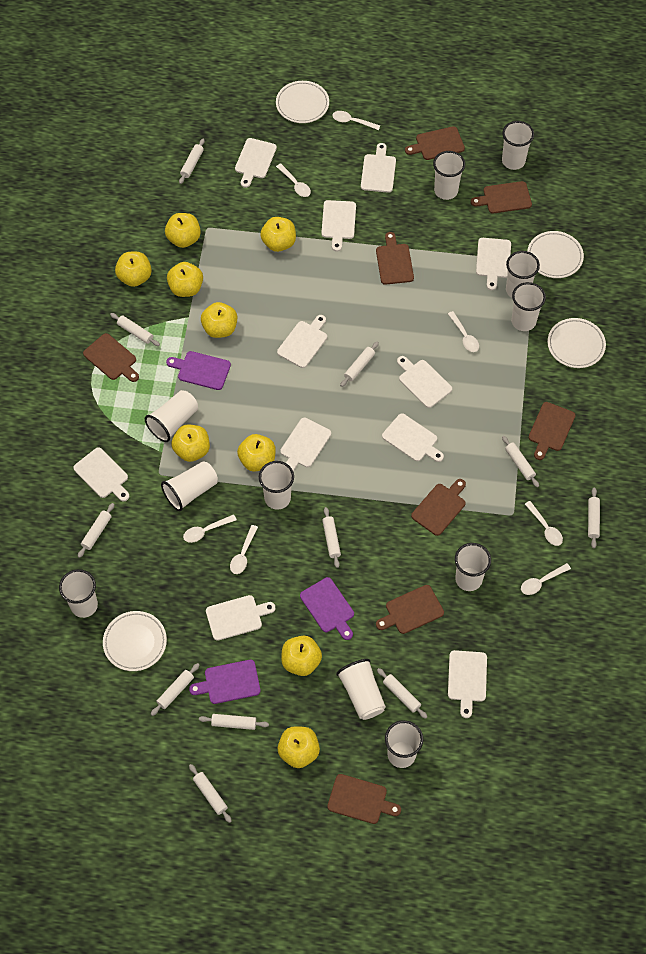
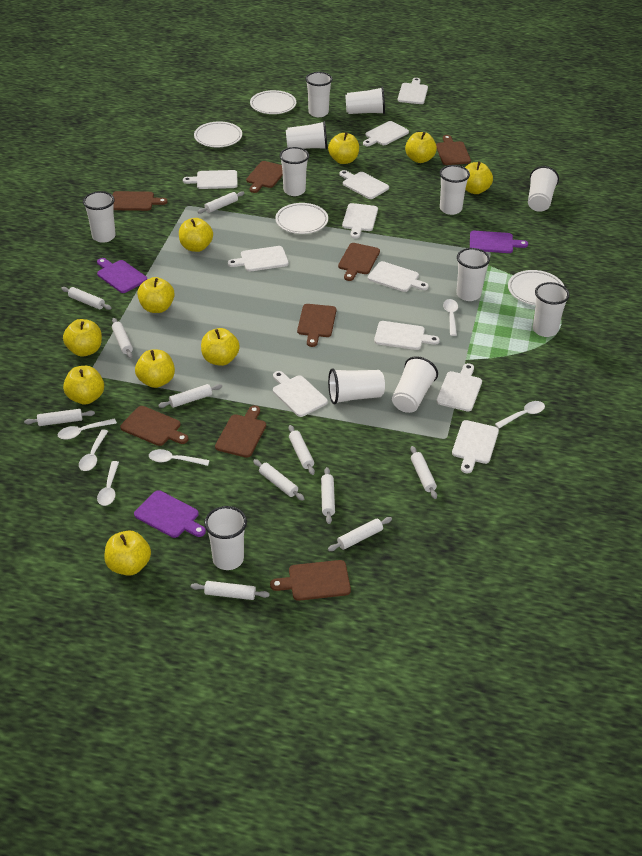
white cup: [59,569,98,618] [145,390,198,442] [161,461,218,511] [259,461,294,510] [336,659,386,720] [385,720,423,768] [433,151,465,200] [455,543,491,591] [502,121,534,170] [506,251,540,298] [511,282,546,331] = 11 -> [83,191,116,243] [204,506,247,570] [279,147,309,196] [286,121,328,150] [305,72,333,117] [328,368,385,404] [345,87,385,114] [392,356,438,413] [440,165,470,215] [456,248,490,301] [528,166,559,212] [533,282,570,337] = 12
white spoon: [183,514,237,543] [230,525,258,574] [276,163,311,197] [332,111,380,130] [448,311,479,352] [521,563,571,595] [525,501,563,546] = 7 -> [58,418,117,440] [79,430,108,471] [97,461,119,506] [149,449,210,466] [443,299,458,336] [495,401,545,428] = 6
yellow apple: [115,252,152,287] [165,213,201,248] [167,262,203,297] [171,425,210,462] [201,302,237,338] [237,434,276,472] [260,217,296,252] [278,726,320,768] [281,636,322,676] = 9 -> [63,319,102,356] [63,366,104,404] [104,530,151,576] [135,350,175,388] [137,277,175,313] [179,218,213,252] [201,328,240,366] [328,132,359,164] [405,132,437,163] [465,161,493,194] = 10

